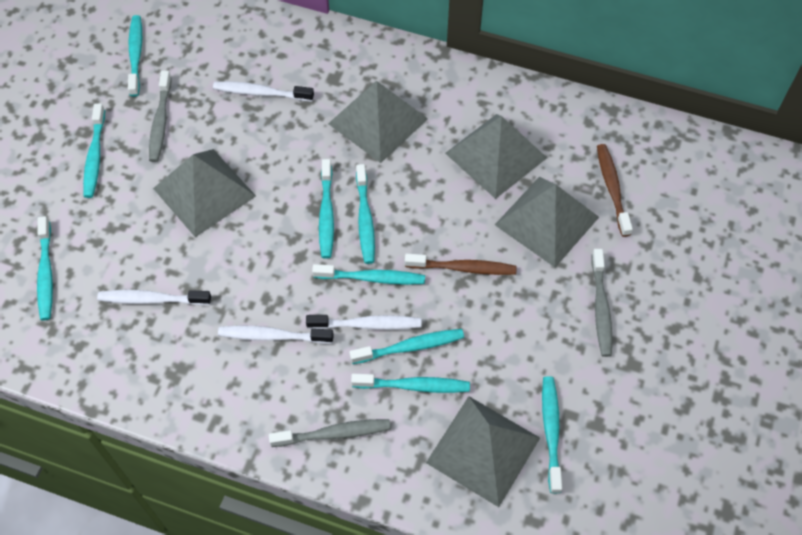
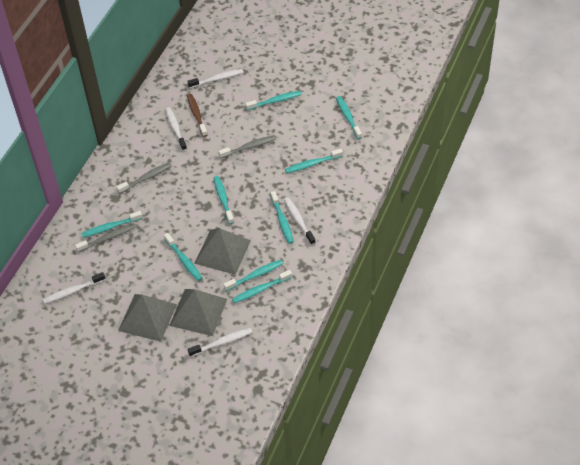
brown toothbrush: [405,253,517,275] [597,144,633,237] = 2 -> [187,94,207,137] = 1
grey pyramid: [153,149,256,237] [328,81,428,163] [426,396,540,507] [445,114,547,199] [495,177,599,267] = 5 -> [118,294,177,342] [169,289,227,336] [194,228,251,275] = 3
white toothbrush: [97,290,211,305] [213,81,314,102] [218,326,334,344] [306,315,422,330] = 4 -> [43,272,105,304] [165,107,187,151] [187,69,243,88] [188,328,252,357] [284,198,316,245] = 5

